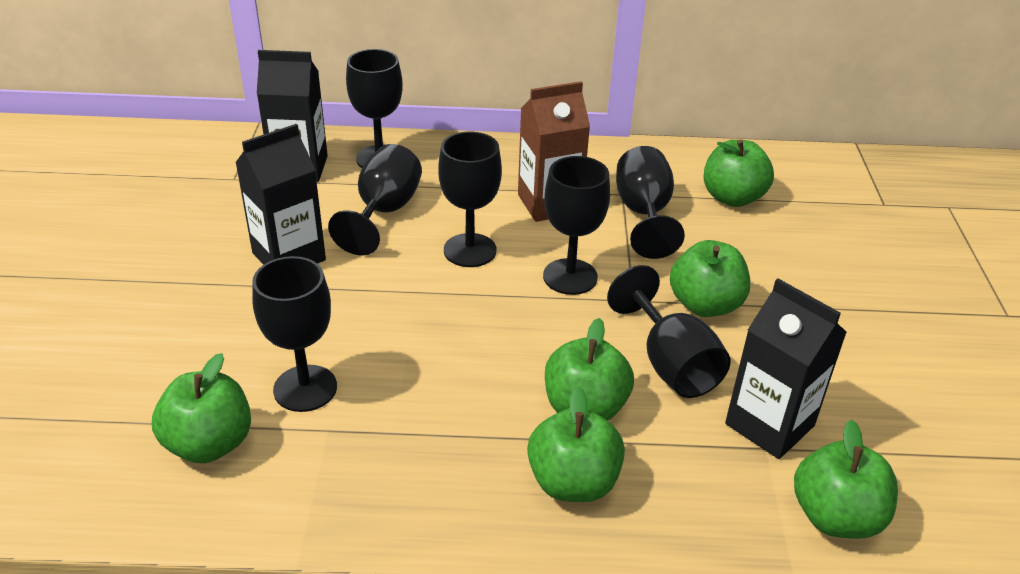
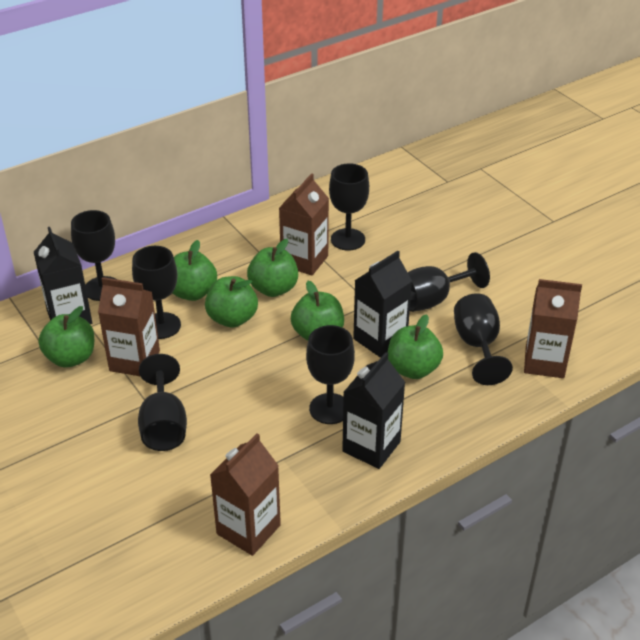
brown carton: [518,81,590,222] = 1 -> [98,277,160,377] [210,433,281,556] [279,173,329,276] [524,279,582,378] = 4

